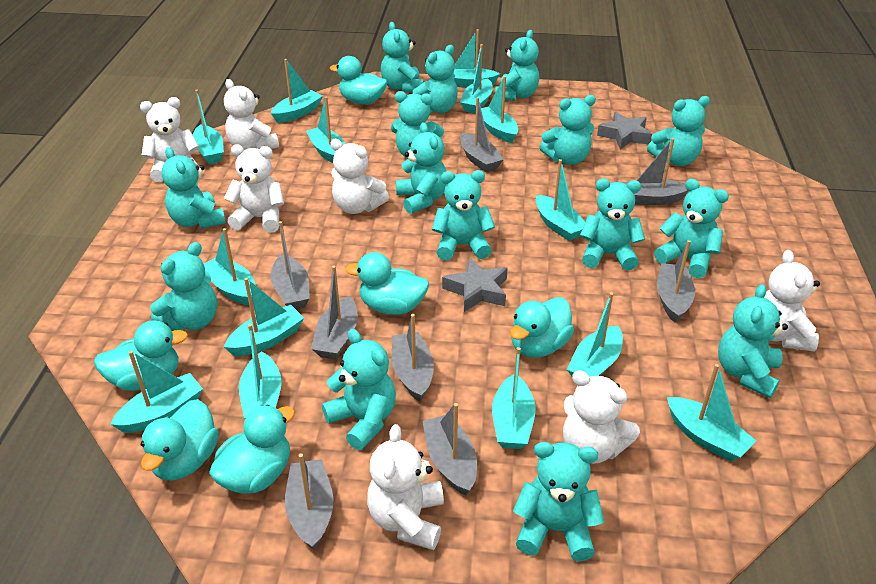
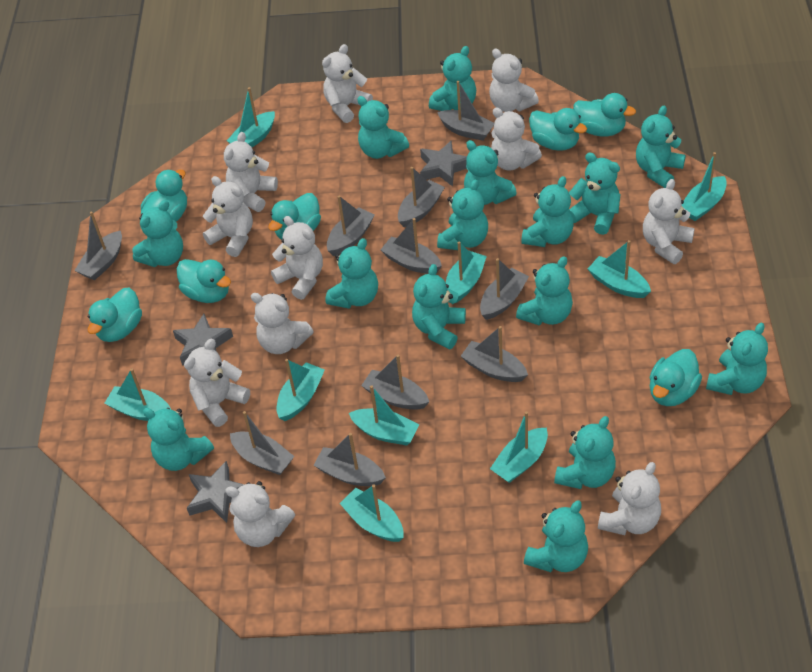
grey boat: [271,221,310,309] [285,453,333,550] [311,265,358,359] [392,314,434,402] [423,403,477,496] [460,97,504,172] [622,138,688,205] [657,240,695,323] = 8 -> [74,212,122,280] [230,411,294,475] [313,433,386,486] [327,196,375,256] [361,355,429,410] [381,218,442,274] [398,167,445,227] [437,81,494,141] [461,326,528,382] [480,258,529,320] = 10
grey star: [442,258,508,312] [597,112,652,150] = 2 -> [173,314,233,366] [187,461,245,523] [420,141,467,187] = 3
turquoise boat: [110,351,203,433] [193,90,224,164] [204,228,255,305] [224,278,304,356] [239,324,282,419] [271,59,323,123] [306,97,345,163] [453,29,500,88] [460,44,493,114] [481,76,518,143] [492,347,536,449] [536,159,585,241] [567,292,623,377] [667,364,756,462] = 14 -> [105,368,171,421] [227,87,275,147] [276,359,325,421] [340,485,404,542] [349,385,419,446] [446,241,487,303] [490,411,548,483] [588,240,651,298] [682,152,727,221] = 9
turquoise duck: [94,320,188,391] [141,399,219,481] [209,405,295,494] [330,56,387,104] [345,252,429,315] [510,297,574,358] = 6 -> [88,288,142,342] [141,170,187,221] [177,259,231,303] [268,193,321,240] [529,108,587,151] [573,93,636,137] [650,349,702,406] = 7
white teddy bear: [140,97,199,182] [224,79,279,150] [224,144,284,233] [330,139,389,214] [367,424,444,550] [563,370,640,464] [764,250,820,352] = 7 -> [184,339,250,427] [203,176,253,257] [224,132,278,212] [225,481,295,547] [251,293,314,354] [271,216,323,300] [322,44,373,123] [489,49,539,112] [491,107,542,171] [598,462,661,535] [643,179,695,264] = 11

